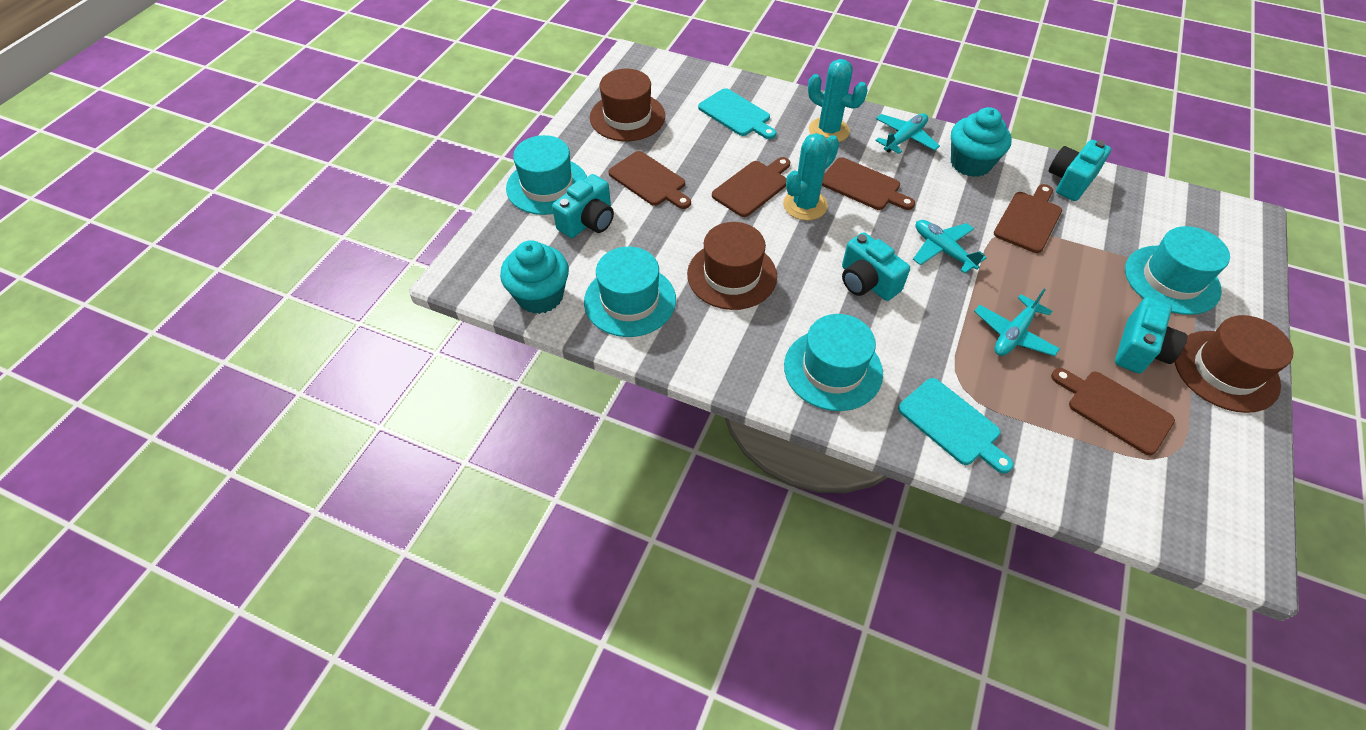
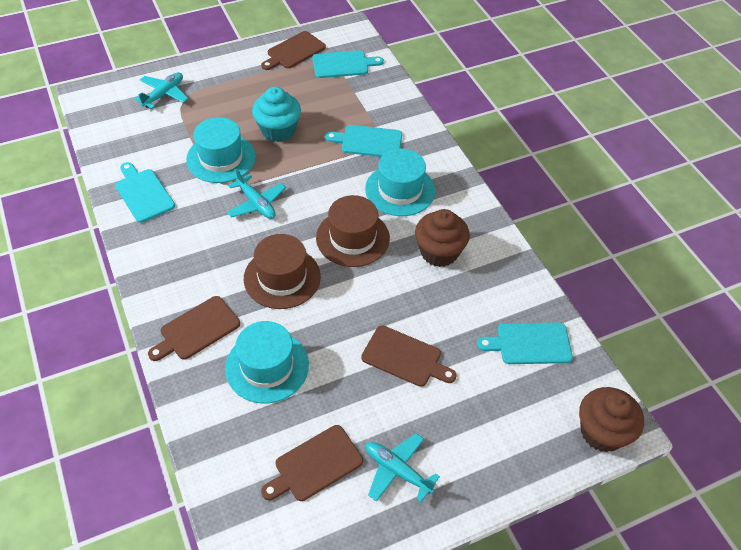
brown cupcake: none = 0 -> [415,209,470,267] [579,387,644,452] = 2
brown cutting board: [608,151,691,209] [712,157,790,217] [822,157,915,210] [994,184,1062,253] [1051,368,1175,455] = 5 -> [148,296,240,361] [261,31,326,70] [261,425,363,501] [361,325,457,387] = 4
brown hat: [590,69,665,141] [687,222,777,310] [1174,315,1294,413] = 3 -> [244,234,321,309] [316,195,390,267] = 2
turquoise cactus: [783,133,839,221] [808,59,868,142] = 2 -> none = 0
turquoise camera: [552,174,614,238] [842,232,910,301] [1049,140,1111,201] [1115,297,1188,374] = 4 -> none = 0
turquoise cupcake: [500,240,569,314] [951,107,1012,177] = 2 -> [252,87,301,142] = 1
turquoise cutting board: [698,88,776,139] [898,378,1014,474] = 2 -> [115,162,175,223] [312,50,384,78] [325,125,402,157] [477,323,573,364] = 4
turquoise hat: [506,135,587,215] [584,247,676,337] [784,314,883,411] [1125,226,1230,315] = 4 -> [186,117,256,183] [225,321,309,403] [365,149,435,216] = 3

